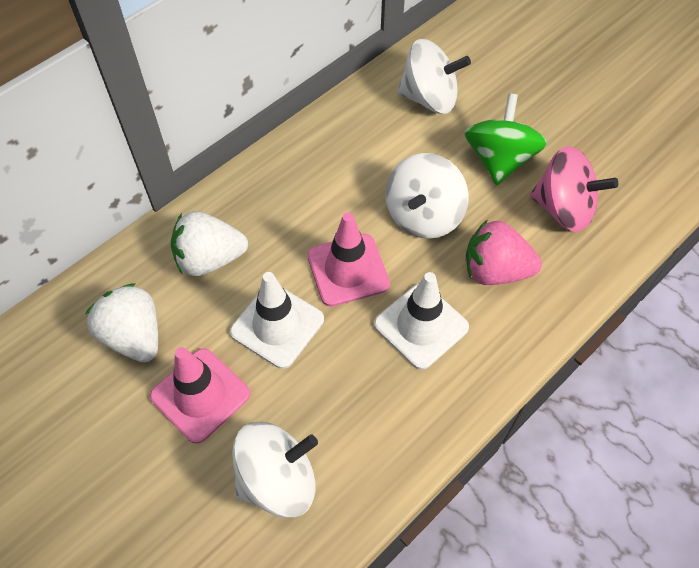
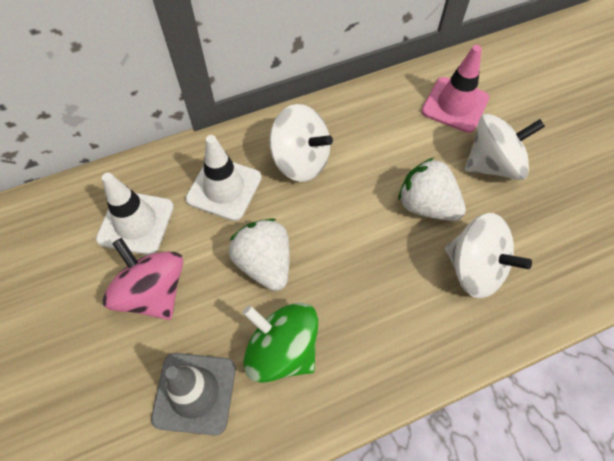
grey traffic cone: none = 0 -> [151,353,236,435] = 1
pink strawberry: [466,219,542,285] = 1 -> none = 0
pink traffic cone: [150,347,250,444] [307,212,390,307] = 2 -> [422,45,489,133] = 1

